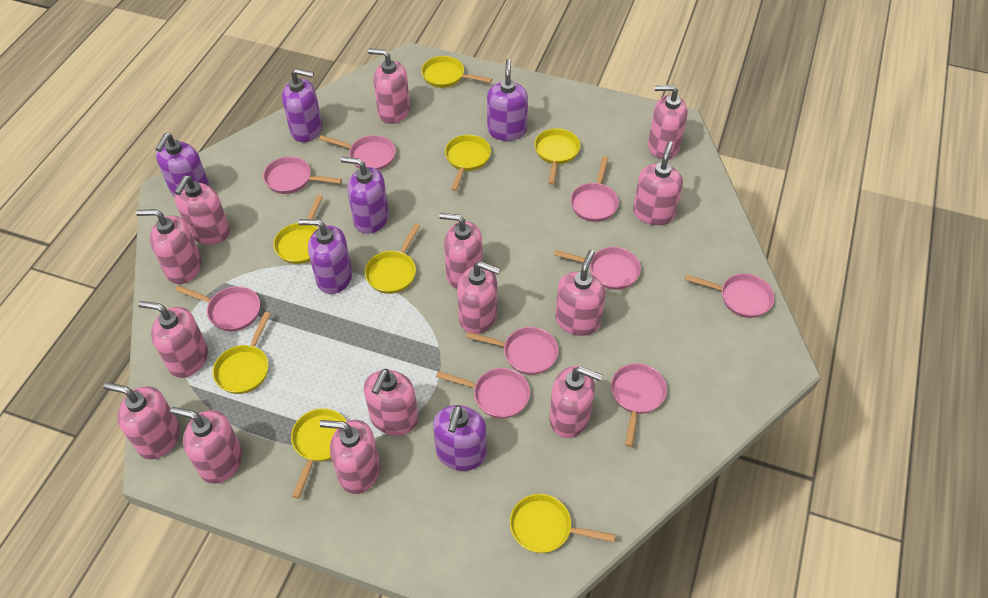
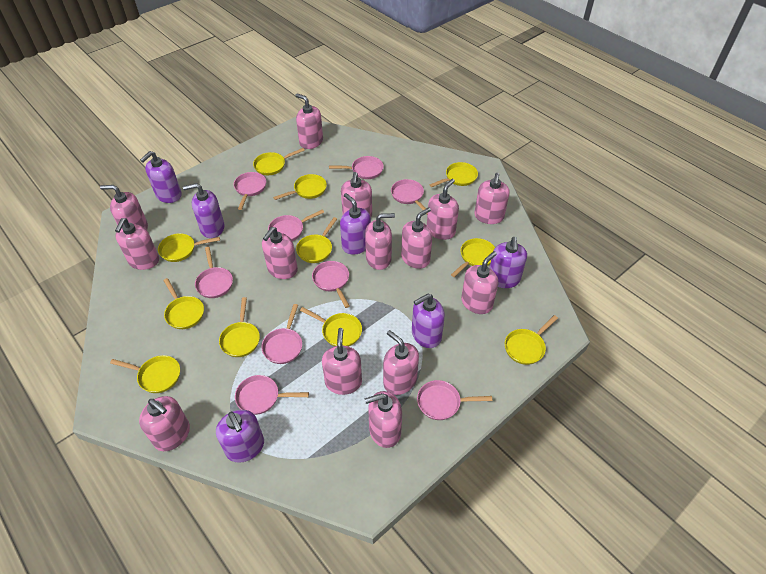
yellow pan: [213,312,271,394] [273,195,323,264] [291,408,347,498] [365,224,420,294] [421,56,492,88] [445,135,491,191] [510,494,616,553] [534,128,580,185] = 8 -> [110,355,180,393] [158,233,220,262] [163,278,204,329] [219,297,260,357] [253,148,305,175] [273,174,327,200] [296,217,337,263] [300,307,362,347] [430,162,478,187] [451,238,495,277] [505,315,558,365] = 11

